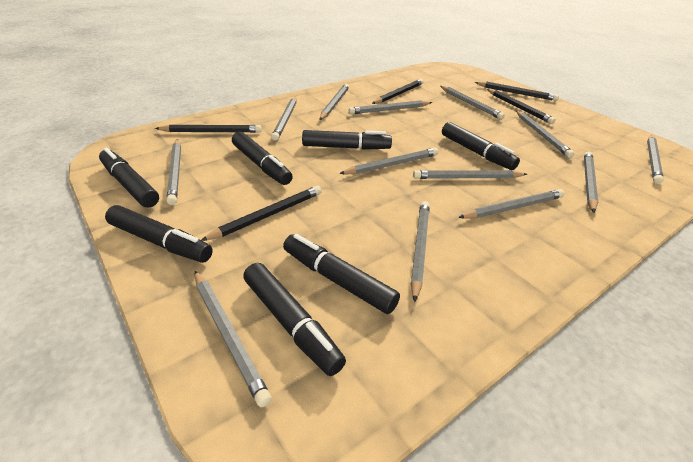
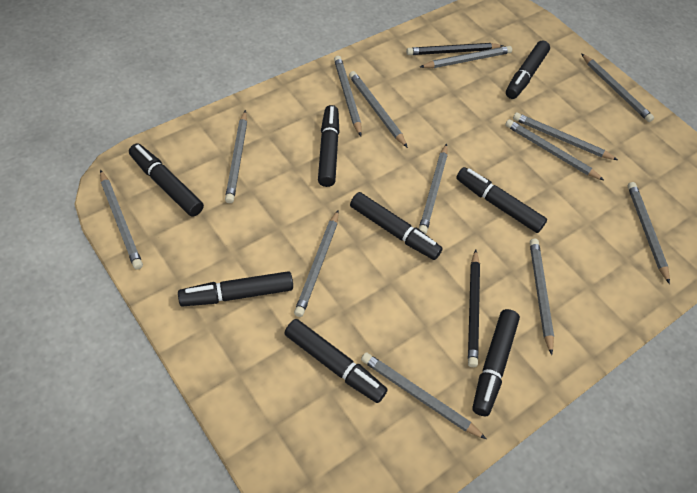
black marker: [99,148,159,208] [105,205,213,263] [232,132,293,185] [243,263,346,376] [283,234,400,314] [302,130,392,150] [442,122,520,170] = 7 -> [129,144,204,217] [178,271,293,307] [284,319,388,403] [318,105,339,187] [350,192,443,260] [456,167,547,233] [472,309,520,416] [506,41,550,99] = 8
black pencil: [155,125,262,133] [201,186,322,241] [372,79,423,104] [475,82,559,101] [487,89,556,124] = 5 -> [406,43,504,55] [468,249,480,367] = 2

